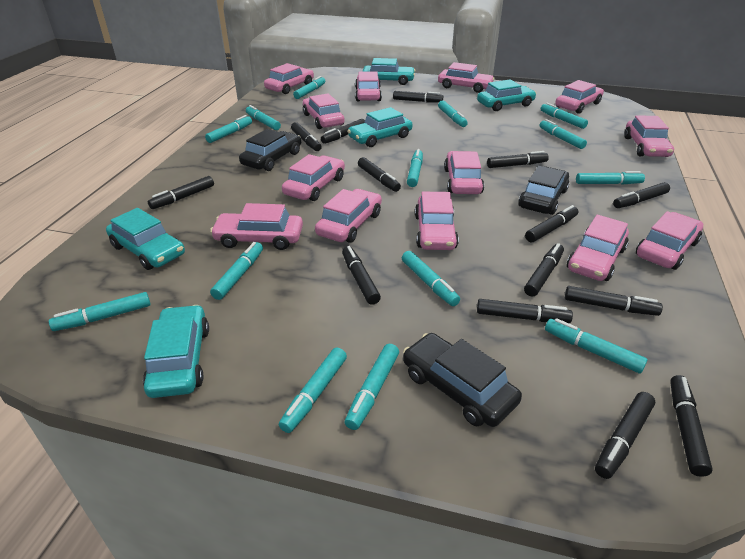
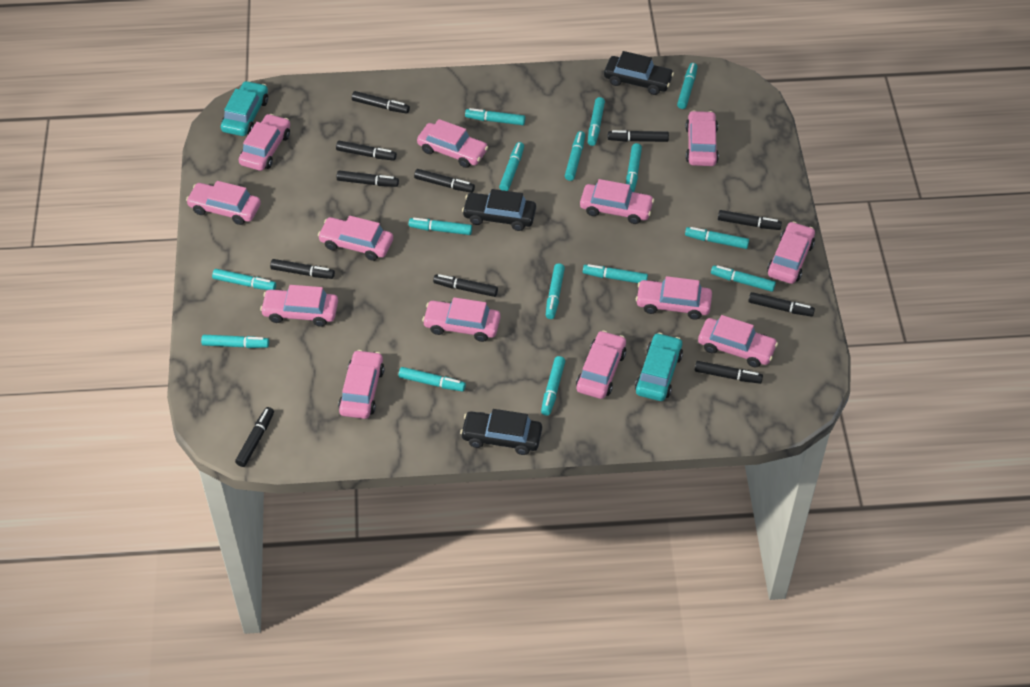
black marker: [148,176,214,209] [291,122,322,151] [321,119,365,144] [342,246,381,305] [358,157,401,192] [393,91,443,103] [477,299,573,323] [487,151,549,168] [524,243,564,297] [525,205,578,242] [565,286,663,316] [595,392,655,479] [613,182,670,208] [670,375,713,477] = 14 -> [235,407,274,467] [270,259,335,279] [336,141,397,161] [337,171,399,187] [352,91,410,114] [414,169,475,193] [433,274,498,297] [608,130,669,142] [695,361,763,384] [718,210,782,230] [748,292,815,317] = 11
turquoise car: [106,208,185,270] [143,305,209,398] [347,107,412,147] [362,58,416,85] [477,79,536,111] = 5 -> [221,81,268,136] [635,333,683,401] = 2
turquoise marker: [49,292,150,331] [205,115,252,143] [210,242,263,300] [246,105,281,130] [279,347,347,433] [293,76,325,99] [345,344,399,430] [402,251,460,306] [407,149,423,187] [438,100,468,127] [540,119,587,149] [541,103,588,129] [545,318,648,374] [576,171,645,185] = 14 -> [201,335,269,348] [212,269,276,290] [399,367,466,392] [409,218,472,235] [465,108,525,125] [499,142,524,191] [541,356,565,416] [546,263,565,319] [565,131,585,181] [583,264,648,283] [588,97,605,146] [626,143,642,192] [677,63,697,109] [685,227,749,249] [711,265,776,292] = 15

